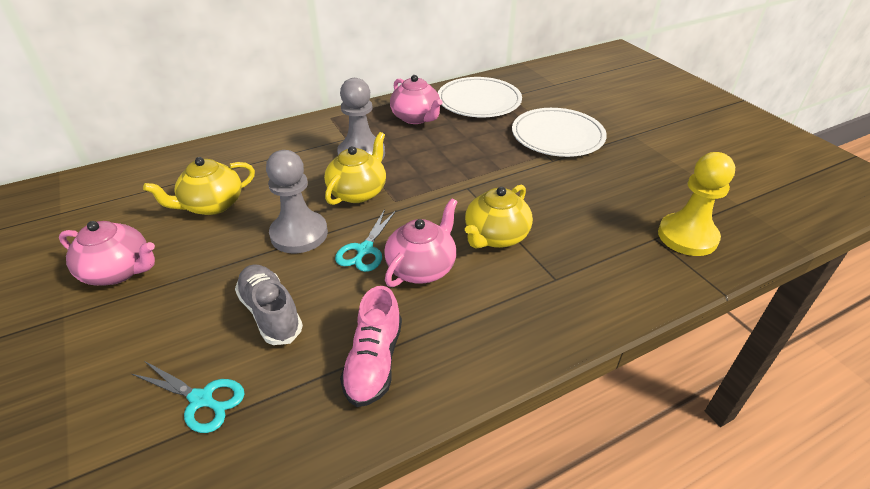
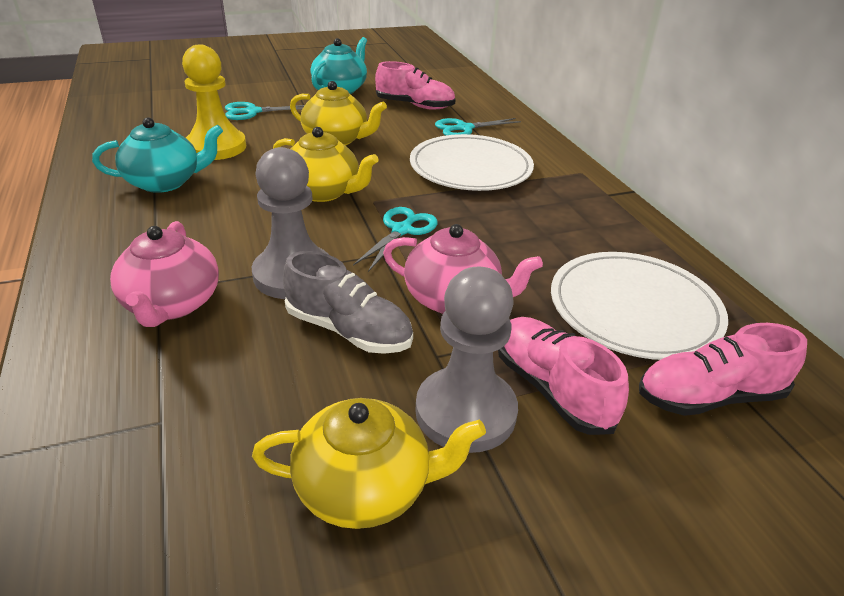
pink shoe: [340,286,402,407] = 1 -> [375,61,455,110] [498,317,629,435] [639,323,807,416] = 3
pink teapot: [59,221,155,286] [384,198,457,287] [390,75,443,124] = 3 -> [110,221,219,327] [383,224,543,314] = 2
turquoise scissors: [132,361,245,433] [335,209,396,272] = 2 -> [225,102,305,120] [353,207,438,272] [435,118,521,136] = 3
turquoise teapot: none = 0 -> [92,117,223,193] [311,37,367,94] = 2

